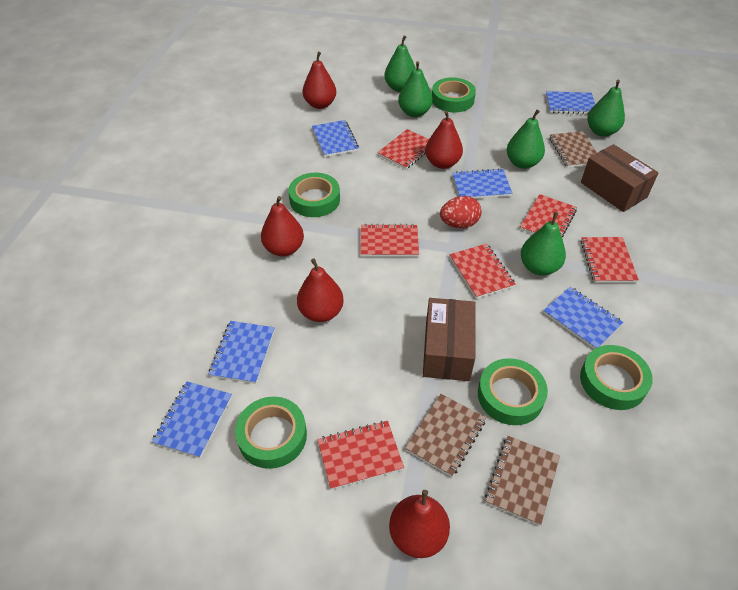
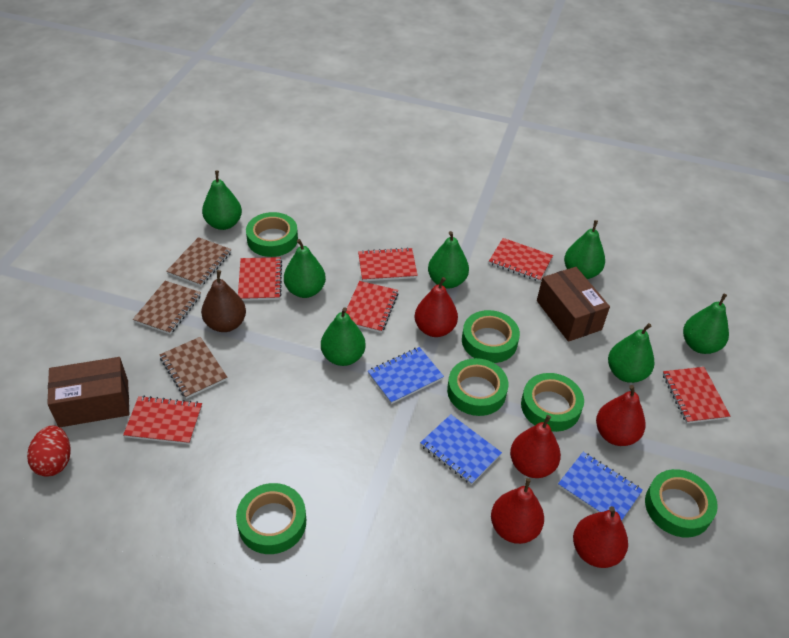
blue notebook: [152,381,232,458] [209,321,275,384] [312,120,359,157] [452,168,513,199] [543,287,624,349] [546,91,595,114] = 6 -> [368,347,444,404] [420,414,502,485] [558,452,643,521] = 3
brown pear: none = 0 -> [201,270,246,332] = 1
green pear: [384,36,415,92] [398,61,433,117] [507,109,545,169] [521,212,566,276] [587,80,625,137] = 5 -> [202,171,242,230] [284,239,326,298] [321,308,366,366] [428,231,469,289] [564,220,605,279] [608,323,654,383] [683,293,729,354] = 7
green tape: [235,397,307,469] [288,173,340,217] [432,77,476,112] [478,358,548,425] [580,345,653,410] = 5 -> [236,483,306,554] [246,212,298,257] [447,358,508,416] [462,310,520,363] [521,373,584,432] [645,469,718,537] = 6

